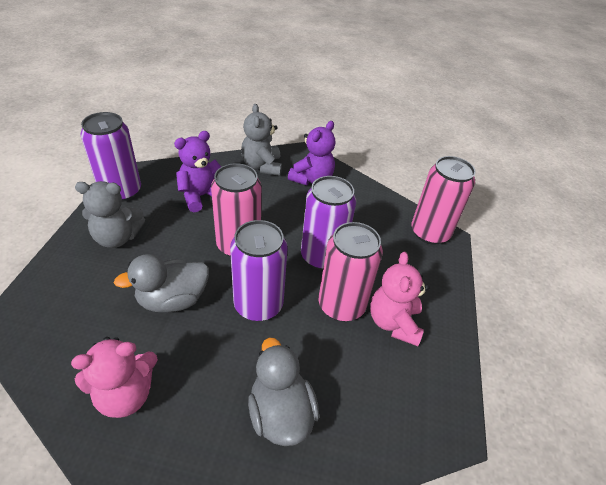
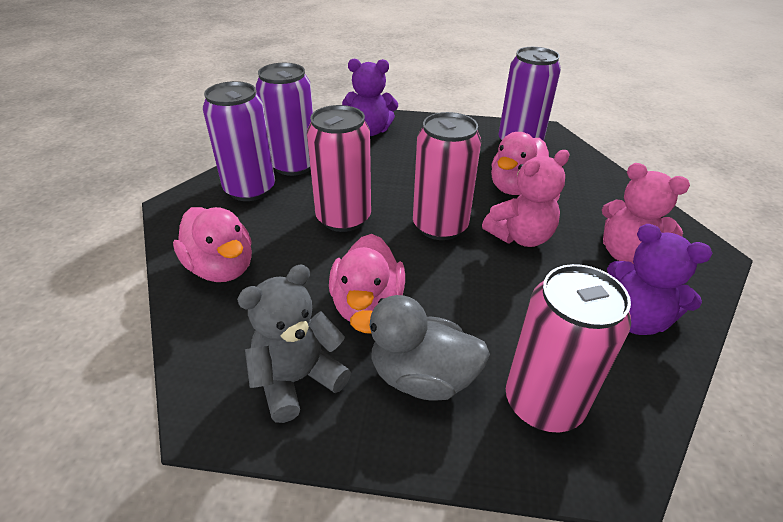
grey duck: [114,254,209,312] [248,338,319,446] = 2 -> [350,295,490,401] = 1
grey teddy bear: [75,181,145,248] [241,104,282,176] = 2 -> [237,265,351,423] = 1
pink duck: none = 0 -> [173,207,252,282] [329,234,405,322] [491,132,549,195] = 3

